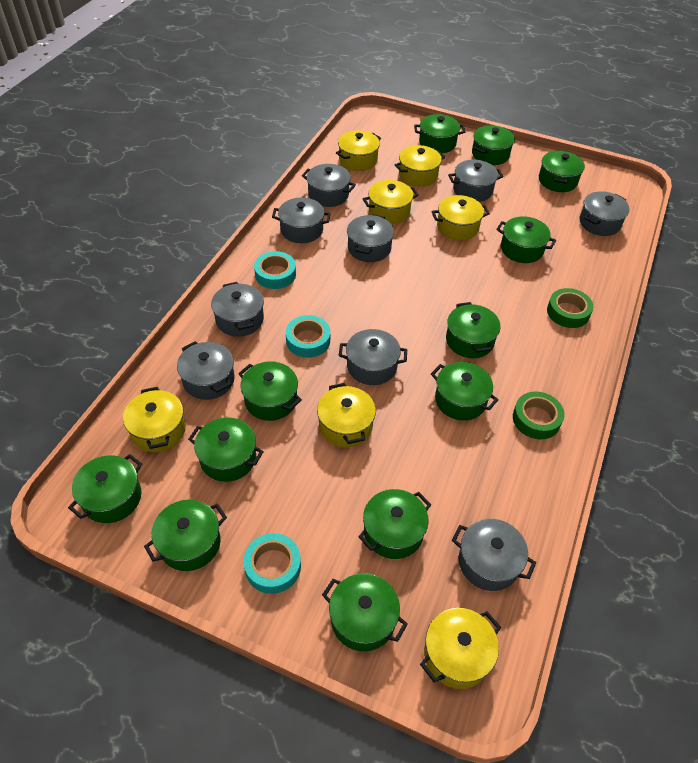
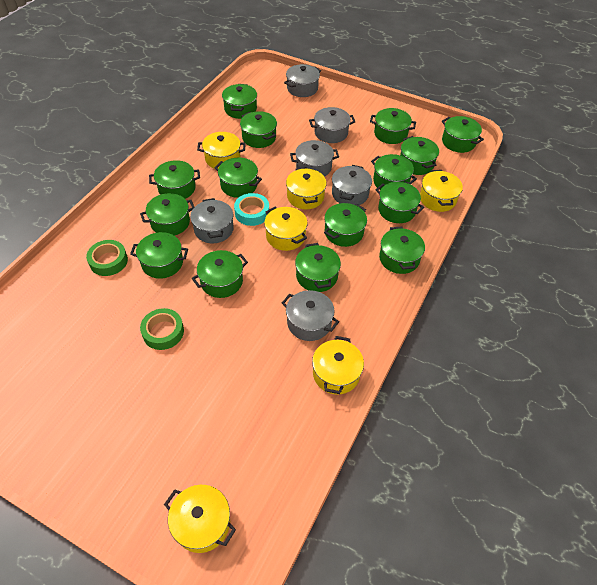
green pot: [68,454,142,523] [144,500,227,571] [188,418,264,482] [238,361,302,421] [322,573,408,651] [358,489,431,559] [414,114,465,153] [431,362,499,421] [446,302,500,358] [472,125,515,165] [496,216,556,263] [539,150,585,192] = 12 -> [130,232,188,279] [140,193,194,236] [149,160,200,199] [192,250,248,298] [215,157,262,198] [222,84,257,119] [240,111,277,148] [295,243,341,292] [324,203,367,247] [370,108,416,144] [371,154,417,190] [376,182,424,223] [379,226,425,274] [400,136,439,175] [442,116,484,153] = 15
grey pot: [177,341,235,400] [211,282,264,337] [272,198,331,243] [302,164,356,207] [339,329,407,385] [347,214,394,262] [448,160,503,202] [452,519,536,591] [579,191,630,236] = 9 -> [190,198,234,243] [282,290,339,341] [284,64,321,97] [290,140,339,177] [309,107,355,143] [332,165,372,205] = 6
turquoise tape: [243,533,301,594] [254,251,296,289] [286,315,330,358] = 3 -> [234,193,269,226] = 1
yellow pot: [123,387,186,452] [317,383,376,447] [336,130,381,171] [363,180,419,224] [394,145,445,187] [420,608,501,689] [432,195,490,240] = 7 -> [164,485,236,553] [197,132,246,169] [264,207,307,251] [286,167,327,209] [312,336,364,395] [420,170,463,212] = 6

